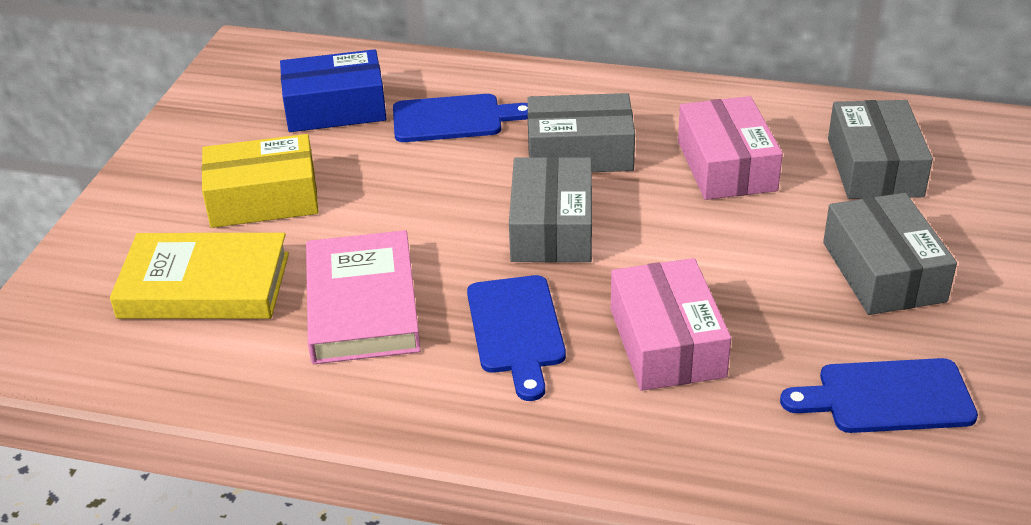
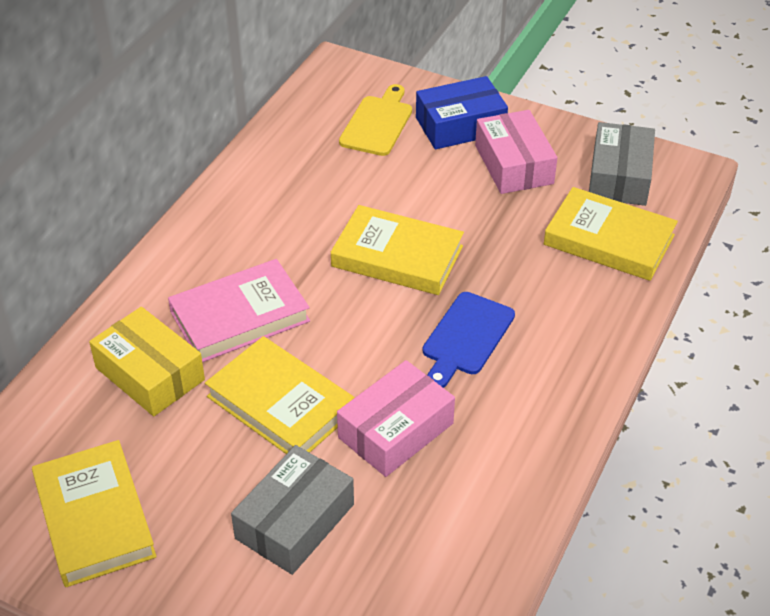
blue cutting board: [393,94,528,142] [467,275,566,401] [780,358,978,433] = 3 -> [423,292,515,388] = 1
grey box: [509,157,592,263] [527,93,635,172] [823,193,957,315] [828,100,933,199] = 4 -> [231,445,354,575] [589,122,655,206] = 2
yellow book: [110,233,289,319] = 1 -> [32,440,157,587] [205,336,355,454] [331,205,464,295] [544,187,678,281] = 4
yellow cutting board: none = 0 -> [339,84,412,156] = 1

